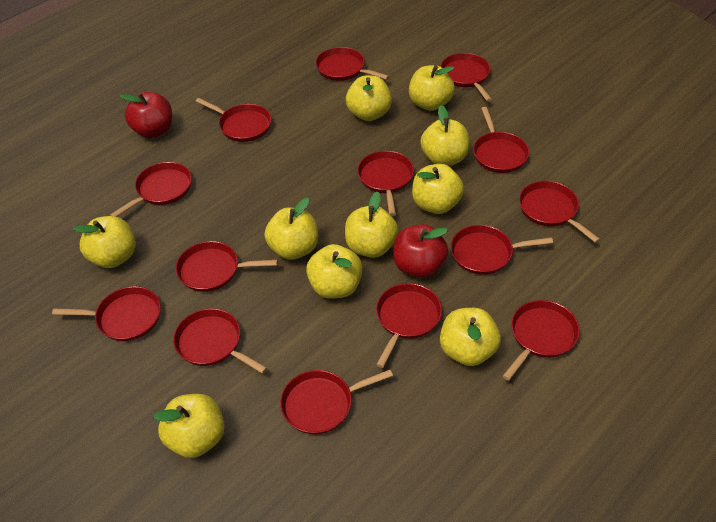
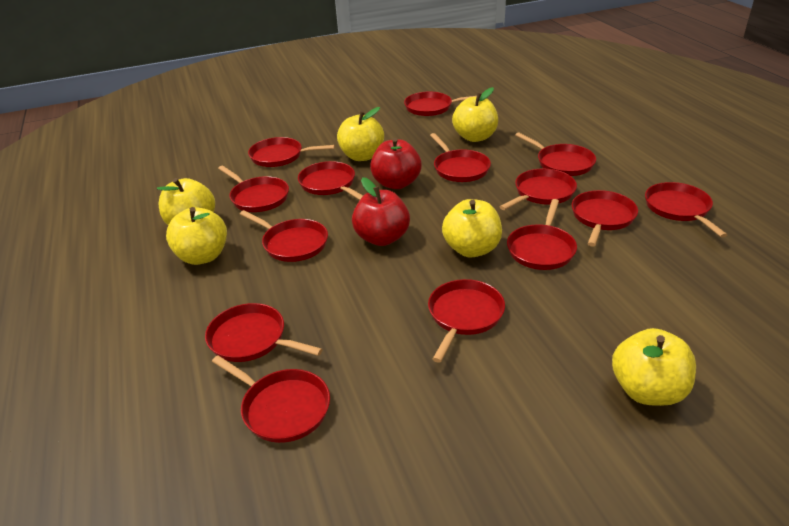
yellow apple: [73,216,136,268] [153,394,225,458] [265,198,318,260] [306,244,363,299] [345,191,399,258] [346,75,392,121] [409,65,455,111] [412,164,464,214] [420,105,469,166] [440,308,501,366] = 10 -> [157,178,215,225] [166,207,227,265] [337,107,384,161] [442,199,502,258] [452,87,498,142] [612,328,696,406] = 6

